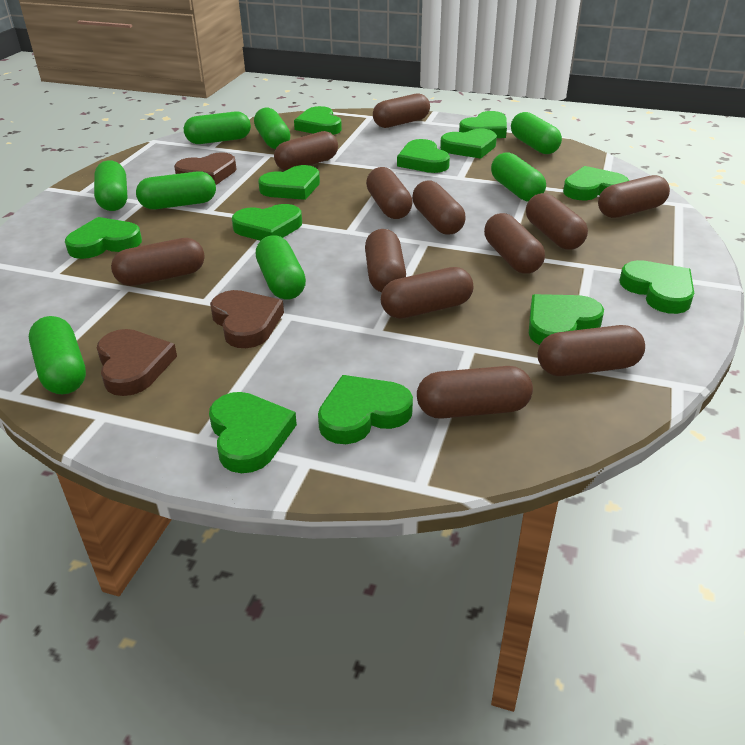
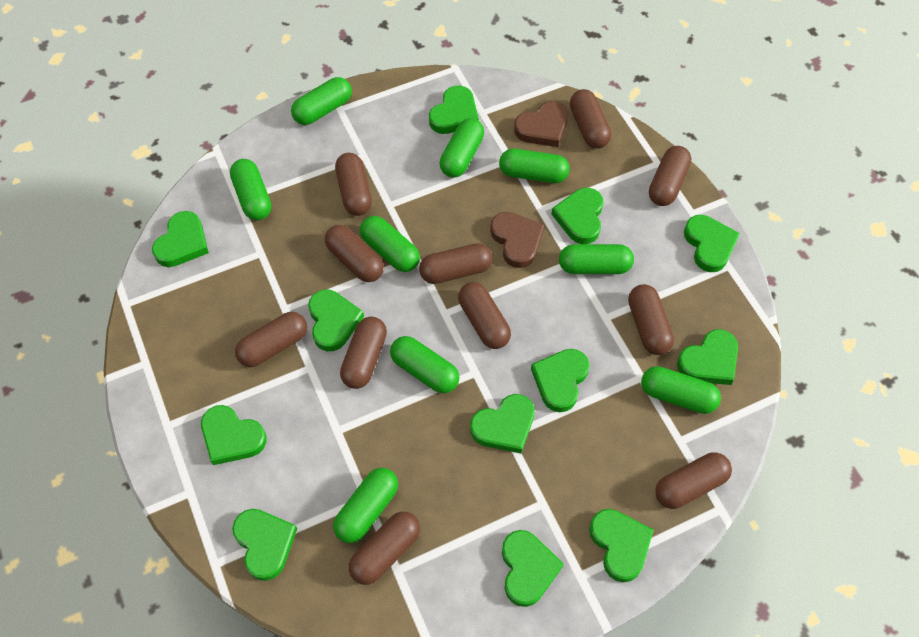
brown capsule: [111,238,205,286] [274,131,338,171] [365,229,406,292] [366,167,412,219] [373,94,430,128] [381,267,473,319] [412,181,466,235] [417,366,533,419] [484,213,545,274] [526,193,588,250] [537,325,645,376] [598,175,670,218] = 12 -> [235,312,307,367] [325,225,384,282] [335,153,372,216] [340,317,387,389] [349,512,420,585] [419,243,493,284] [458,282,511,349] [570,89,611,149] [628,284,674,355] [649,146,691,206] [655,452,732,509] = 11
brown heart: [97,329,177,396] [174,152,237,185] [210,290,284,348] = 3 -> [490,212,544,268] [514,101,568,147] = 2
green capsule: [29,316,86,394] [94,160,128,211] [136,171,216,209] [184,111,251,144] [254,108,290,149] [256,235,306,300] [491,152,546,202] [511,112,562,154] = 8 -> [230,159,271,220] [291,77,352,125] [333,468,398,543] [360,216,420,272] [390,336,459,393] [440,118,484,177] [499,149,570,183] [559,244,634,274] [641,366,721,414] = 9

